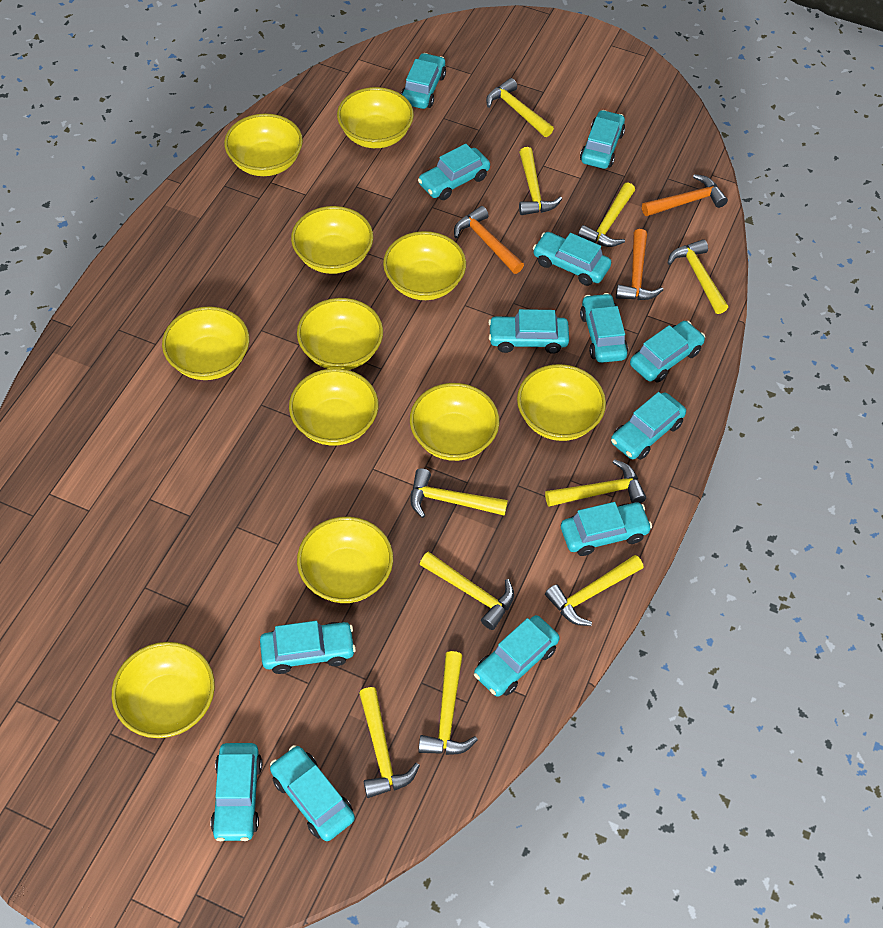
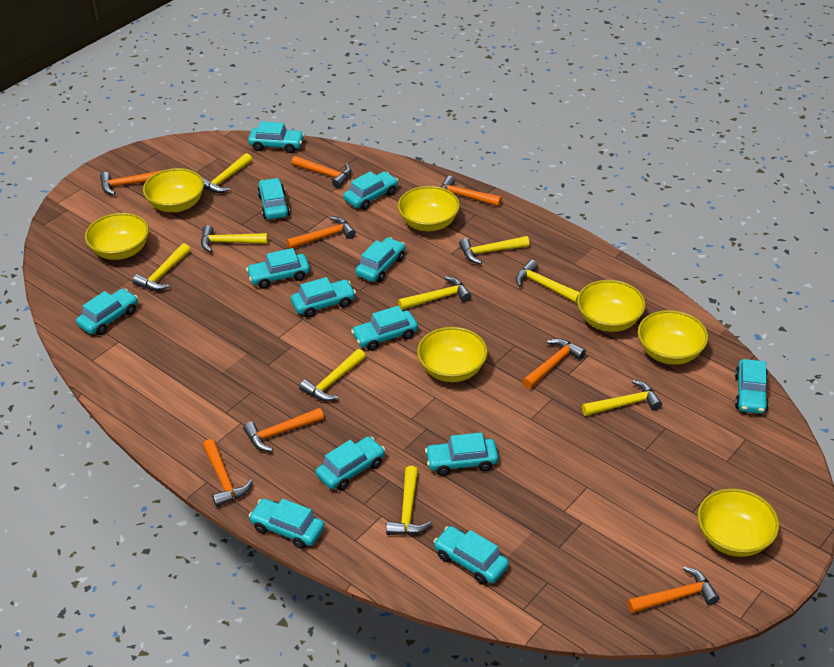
orange hammer: [454,206,524,274] [616,229,663,300] [642,174,728,216] = 3 -> [100,170,163,195] [203,439,253,507] [243,408,324,452] [287,216,356,249] [292,156,352,188] [441,176,502,207] [522,338,586,389] [627,566,720,614] = 8
yellow bowl: [112,642,215,738] [162,306,249,380] [224,113,303,176] [289,368,378,446] [291,206,373,274] [297,298,383,370] [297,517,393,603] [337,87,414,148] [383,231,466,300] [410,383,499,461] [517,364,606,441] = 11 -> [85,213,149,260] [143,168,204,212] [398,186,460,231] [417,327,488,382] [577,280,646,332] [638,310,708,365] [697,488,779,557] = 7
yellow hammer: [359,687,420,798] [410,468,508,518] [418,651,478,755] [420,552,514,630] [486,78,554,137] [519,147,562,215] [545,459,646,507] [545,555,644,626] [578,183,635,247] [667,239,728,314] = 10 -> [132,243,191,291] [201,225,268,252] [202,153,252,193] [299,349,366,401] [386,466,432,535] [398,276,471,310] [459,236,529,264] [515,260,580,303] [582,380,662,416] = 9

